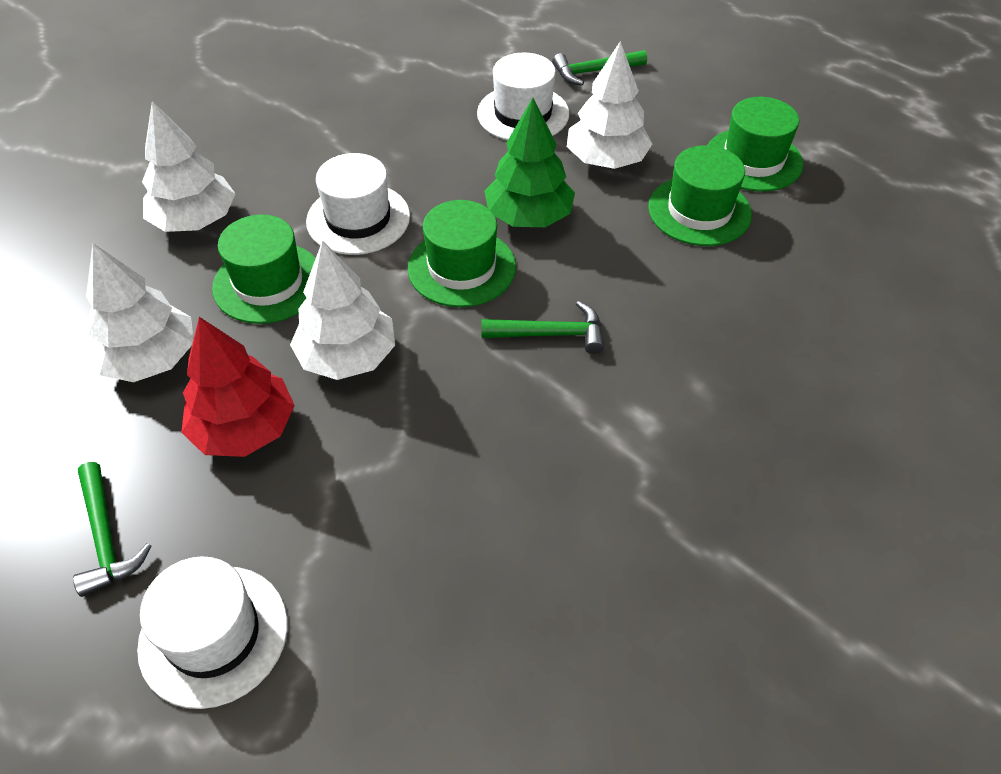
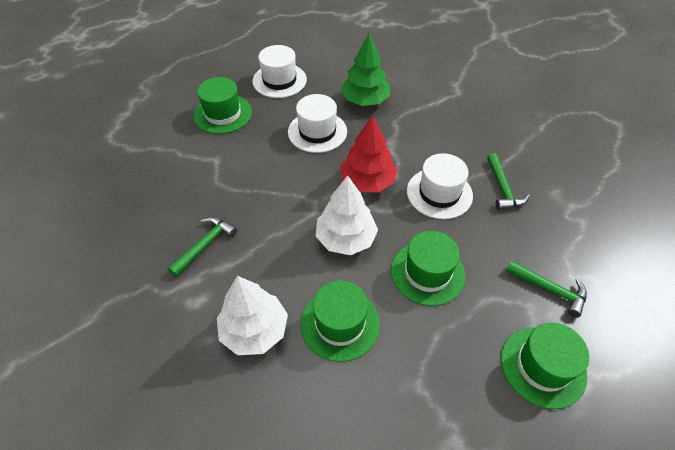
white tree: [86,243,193,382] [142,101,236,232] [290,240,395,380] [567,41,652,169] = 4 -> [217,276,288,355] [316,175,378,255] = 2

